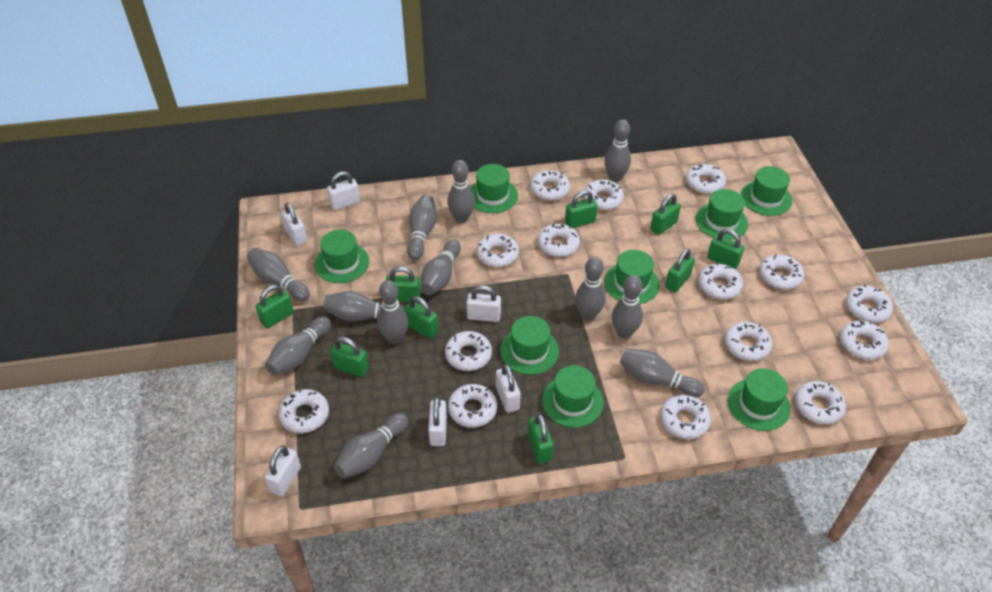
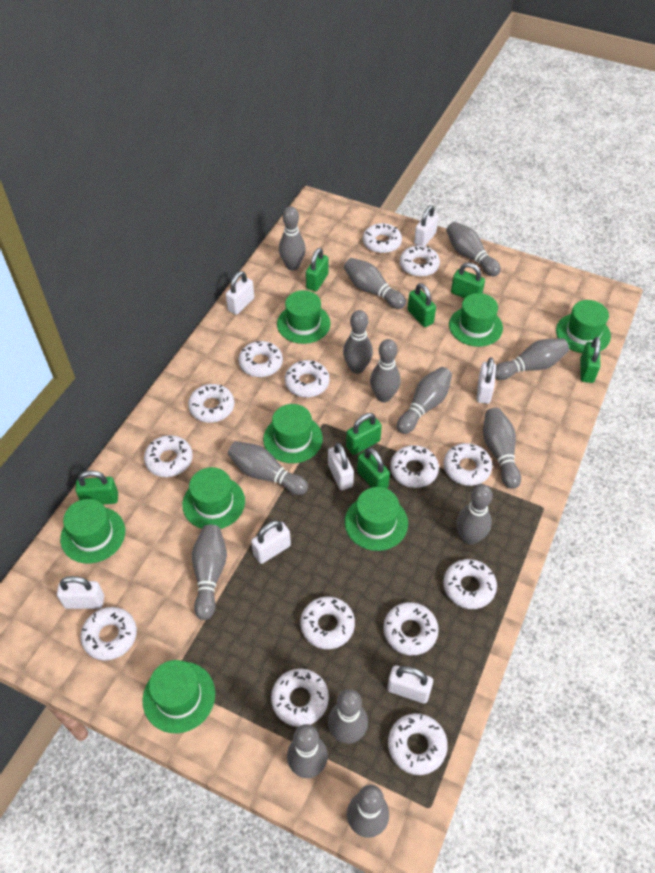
green padlock: [256,285,294,328] [330,337,369,377] [386,266,421,303] [404,296,439,339] [528,414,554,464] [565,190,598,228] [650,194,681,235] [665,249,695,293] [707,229,744,269] = 9 -> [75,470,118,505] [306,248,328,292] [346,413,382,455] [357,447,390,489] [407,283,436,327] [451,262,485,298] [580,337,601,383] = 7
grey bowling pin: [247,248,310,302] [265,317,331,375] [323,291,404,321] [334,413,409,479] [377,280,408,344] [407,195,437,260] [421,240,461,295] [447,160,475,223] [575,257,606,321] [604,119,631,182] [612,275,643,339] [620,349,704,398] = 12 -> [192,525,227,620] [228,441,308,495] [279,207,306,271] [287,724,328,778] [328,689,368,744] [343,310,373,374] [344,258,406,309] [347,785,389,838] [370,339,401,402] [397,367,452,434] [446,222,501,276] [456,484,493,545] [483,407,521,489] [495,339,569,380] = 14
white donut: [279,389,329,433] [445,331,492,371] [448,384,497,428] [476,234,519,267] [530,170,570,201] [538,224,580,257] [584,179,624,210] [660,395,711,439] [686,163,726,194] [698,263,743,299] [725,322,772,361] [759,254,804,290] [795,381,846,424] [840,321,889,360] [846,285,893,323] = 15 -> [80,607,137,661] [144,435,193,477] [188,384,234,423] [238,341,283,377] [271,669,329,727] [285,360,330,397] [300,597,355,649] [363,223,402,254] [383,602,439,655] [388,713,448,775] [390,445,439,488] [400,245,440,277] [443,559,497,609] [444,443,492,486] = 14
white padlock: [264,446,301,496] [281,203,307,246] [327,171,360,210] [428,397,447,446] [467,285,501,322] [496,364,521,413] = 6 -> [57,576,104,609] [226,271,254,315] [251,520,291,564] [328,443,354,490] [387,665,433,704] [414,205,438,246] [477,357,496,404] = 7

